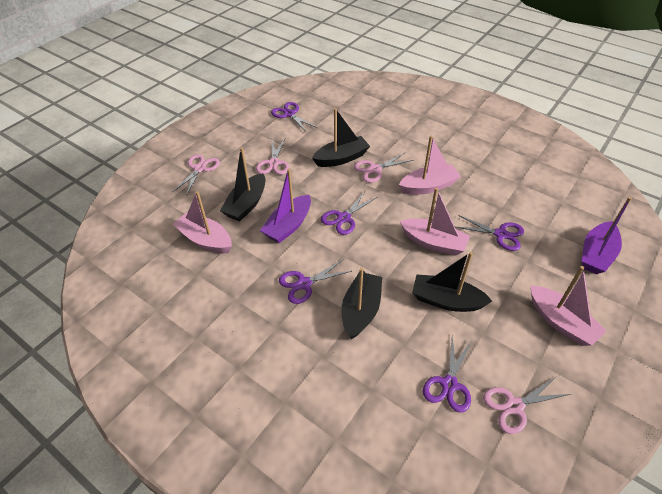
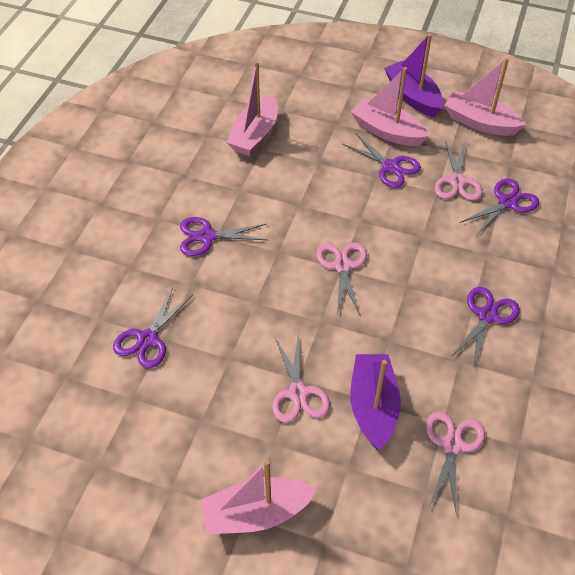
black boat: [220,147,265,221] [312,108,370,167] [342,268,382,339] [412,252,492,312] = 4 -> none = 0

